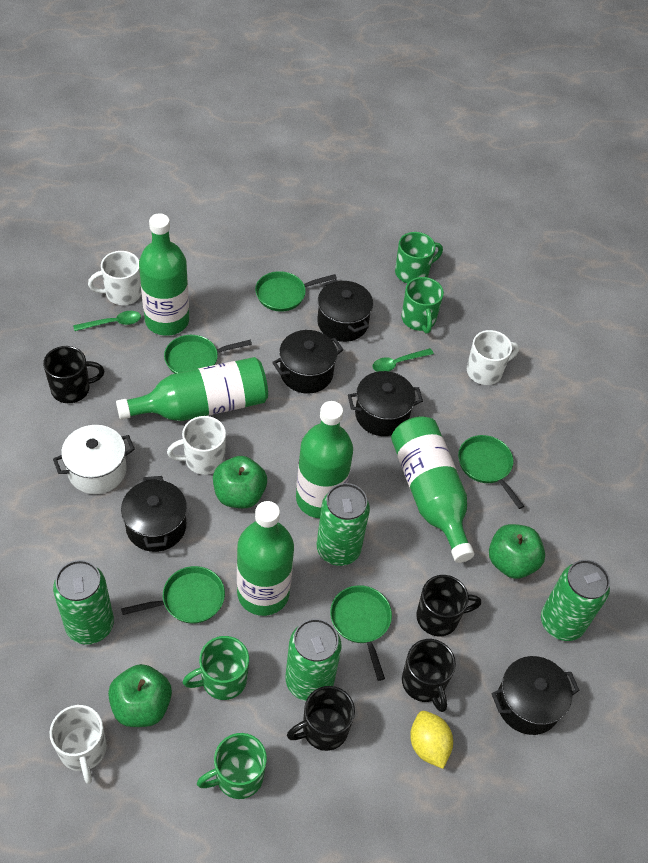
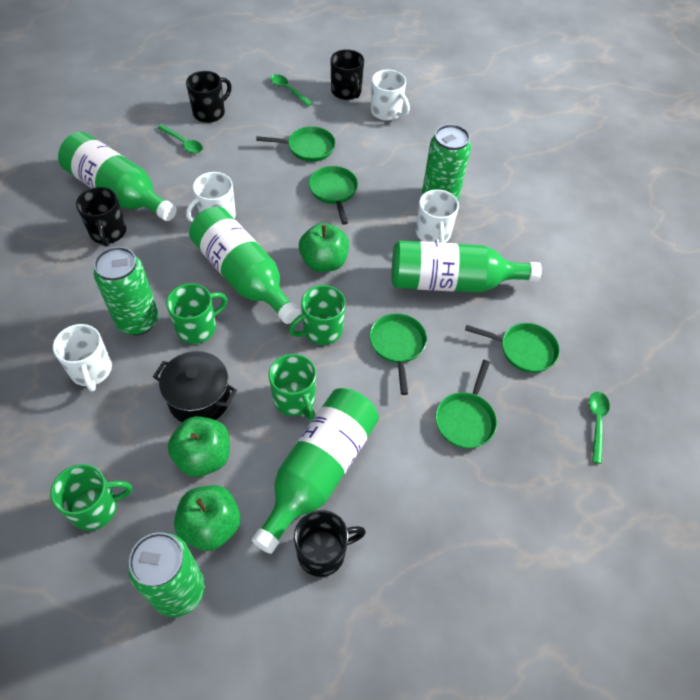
black pot: [121,476,187,552] [272,330,344,394] [317,279,373,342] [348,371,423,436] [492,656,580,735] = 5 -> [153,351,237,422] = 1
green bottle: [116,357,268,421] [139,213,189,336] [237,501,294,616] [296,401,353,518] [391,416,474,563] = 5 -> [58,132,177,221] [189,207,300,324] [252,388,379,554] [392,241,542,293] = 4
green can: [53,560,114,645] [286,619,342,701] [317,483,370,566] [541,560,610,641] = 4 -> [94,247,158,335] [128,532,205,617] [422,124,471,200] = 3
green spoon: [73,311,141,331] [372,348,434,372] = 2 -> [157,125,203,154] [270,74,313,106] [589,392,610,464] = 3
white pot: [53,425,135,494] = 1 -> none = 0
yellow lemon: [410,711,453,769] = 1 -> none = 0

